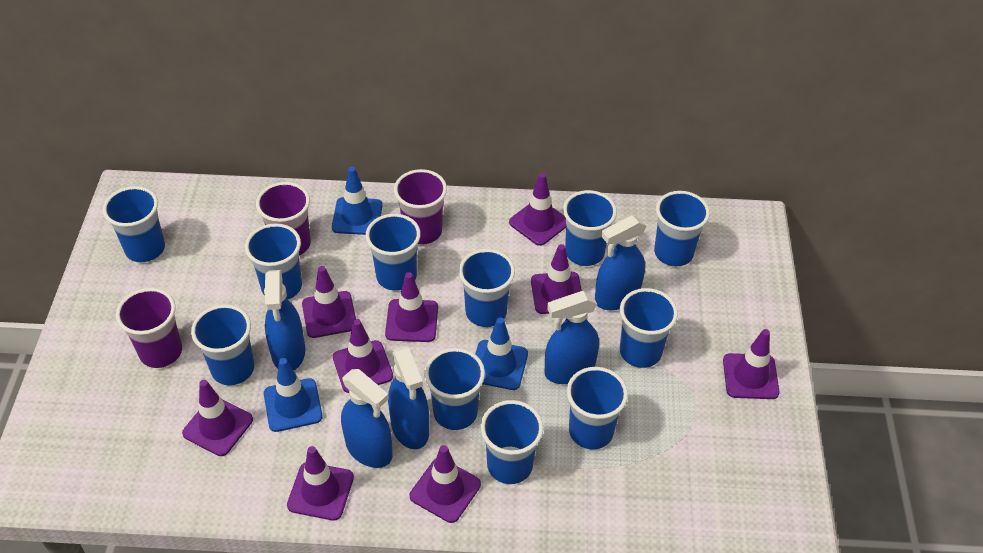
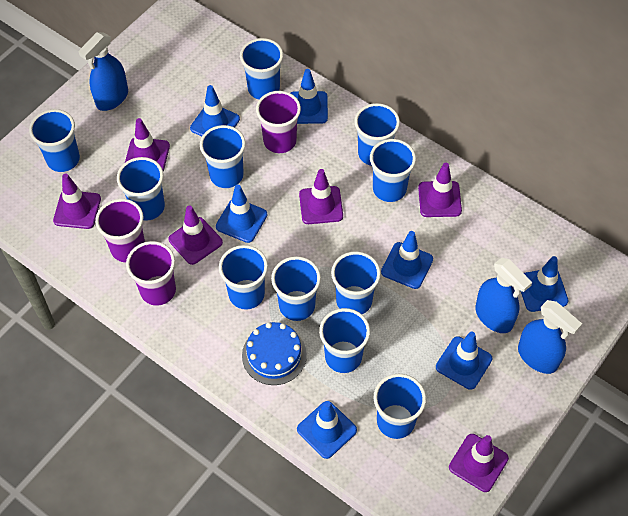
blue cake: none = 0 -> [242,322,307,385] = 1
blue spray bottle: [264,270,305,371] [341,369,392,468] [388,346,429,449] [544,291,599,384] [595,215,647,310] = 5 -> [78,32,128,111] [475,258,532,333] [518,300,582,374] = 3
blue traffic cone: [264,358,323,432] [332,167,382,235] [475,317,528,390] = 3 -> [190,85,240,136] [216,185,268,243] [291,69,328,124] [297,401,357,459] [381,231,433,289] [436,332,492,390] [521,256,568,312] = 7
purple traffic cone: [182,380,253,456] [287,446,354,521] [302,266,356,338] [333,319,393,393] [385,272,438,342] [410,445,481,523] [509,173,566,246] [531,244,582,314] [723,329,779,399] = 9 -> [53,173,101,229] [125,118,170,171] [168,205,223,265] [299,169,343,224] [418,163,462,217] [449,434,509,492] = 6

